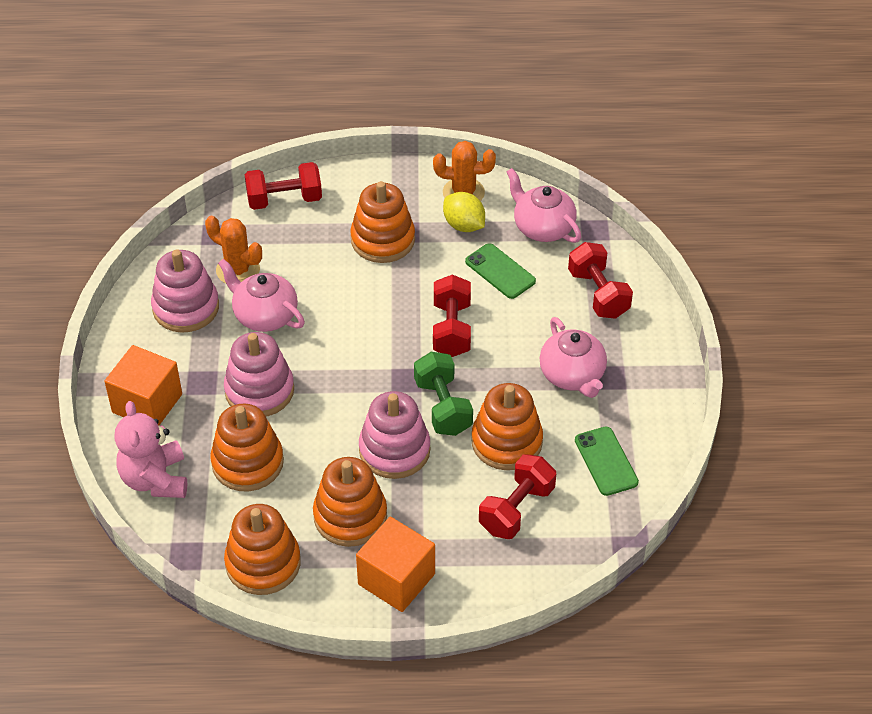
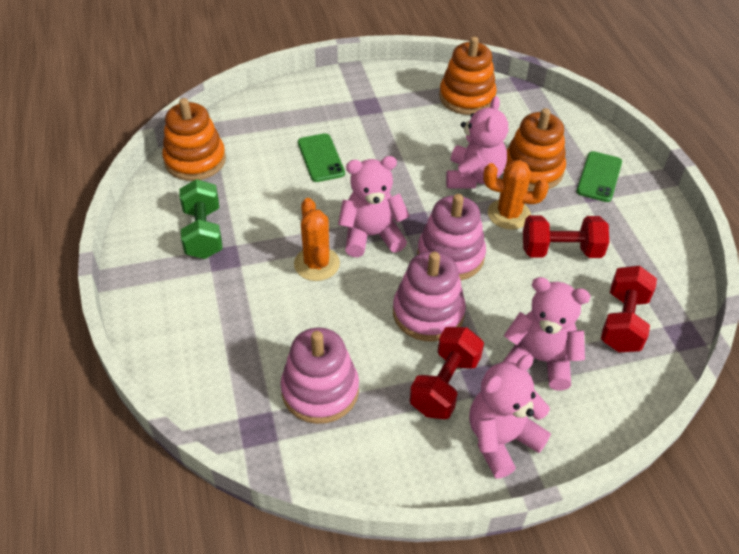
orange cube: [104,345,182,425] [356,517,435,612] = 2 -> none = 0
orange stacking toy: [210,404,284,492] [224,504,301,595] [313,457,387,547] [350,181,415,263] [471,383,543,470] = 5 -> [162,98,226,181] [439,37,497,115] [504,108,566,190] = 3
pink teapot: [218,259,305,332] [507,168,581,243] [540,317,607,398] = 3 -> none = 0
pink teddy bear: [115,401,187,498] = 1 -> [338,156,410,257] [446,96,508,189] [469,355,551,479] [503,277,591,391] = 4
red dumbbell: [244,162,322,210] [433,274,471,357] [479,454,556,539] [568,242,633,319] = 4 -> [409,327,484,419] [523,215,609,258] [601,265,657,352] = 3
yellow lemon: [443,192,485,232] = 1 -> none = 0

